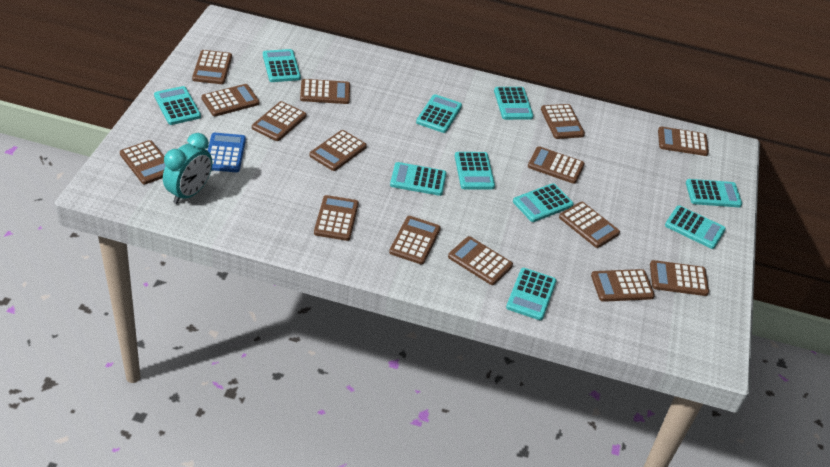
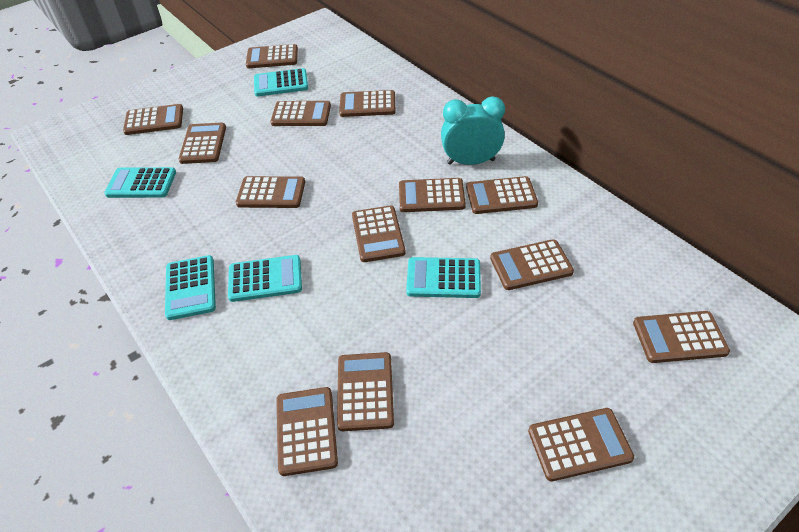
blue calculator: [208,133,246,172] = 1 -> none = 0
brown calculator: [120,140,166,184] [192,50,232,84] [201,84,259,116] [252,101,306,141] [300,79,350,104] [309,130,367,171] [314,195,359,241] [389,216,441,264] [448,236,513,285] [528,146,585,184] [541,104,585,139] [559,202,620,248] [591,269,655,302] [650,260,709,296] [658,127,709,156] = 15 -> [123,104,183,135] [179,123,226,164] [236,176,305,208] [246,44,298,68] [271,101,331,126] [276,387,338,476] [337,352,394,431] [339,90,396,117] [352,205,406,262] [399,178,466,212] [466,176,538,214] [490,239,574,290] [528,408,634,481] [633,311,730,363] = 14
turquoise calculator: [154,86,201,125] [263,49,301,82] [390,162,446,196] [416,94,462,133] [455,152,495,189] [494,87,534,120] [506,268,557,320] [513,183,573,222] [665,206,726,249] [686,179,742,207] = 10 -> [104,167,176,198] [165,255,216,320] [228,255,302,302] [254,68,308,96] [406,257,481,298] = 5

